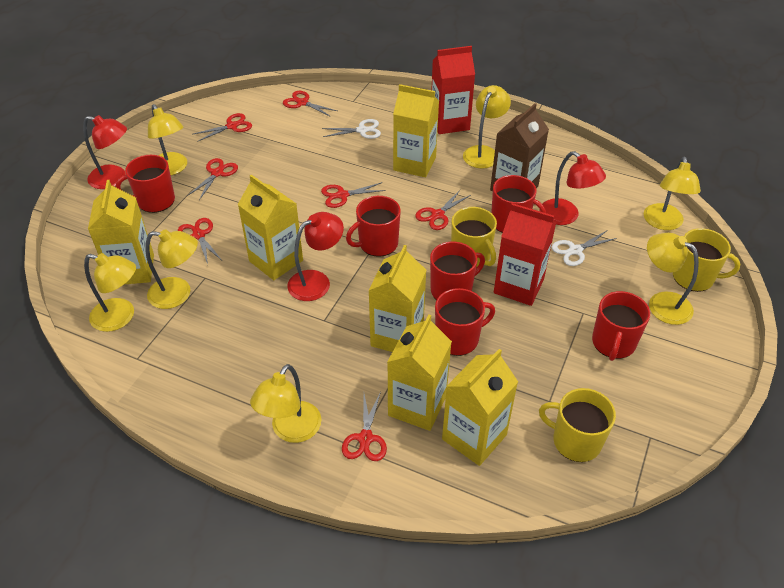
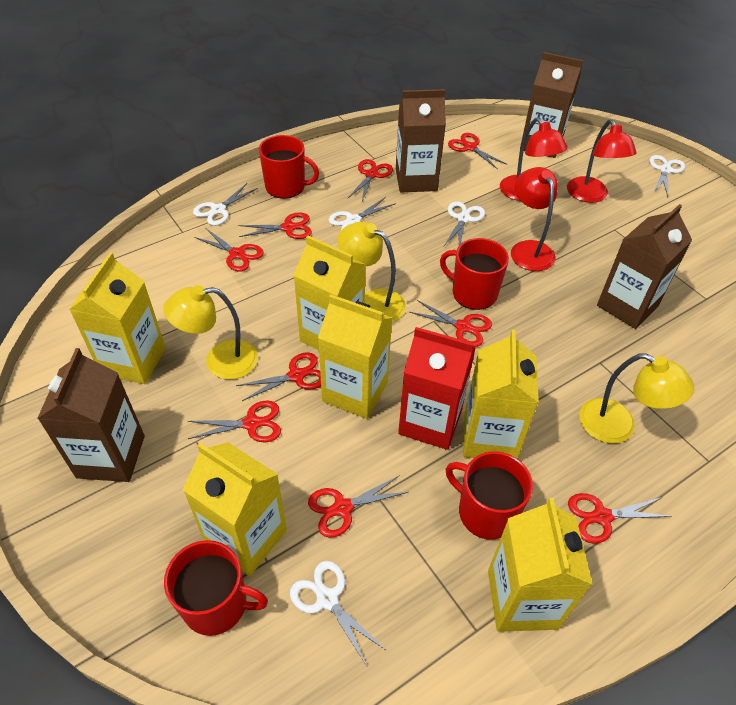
brown carton: [490,103,549,192] = 1 -> [37,348,145,482] [396,89,446,193] [520,52,583,158] [597,204,692,329] = 4
red carton: [432,46,475,134] [494,203,556,306] = 2 -> [398,327,476,450] = 1
red mug: [116,155,175,213] [346,196,401,257] [430,241,485,300] [435,288,495,356] [491,175,546,233] [592,291,650,361] = 6 -> [164,540,268,636] [259,135,319,199] [440,238,509,310] [446,451,533,540] = 4
red scissors: [178,218,221,264] [187,158,238,200] [194,113,252,142] [283,91,337,117] [321,182,386,208] [342,391,387,461] [415,190,471,230] = 7 -> [188,400,281,442] [194,229,264,271] [236,352,321,401] [238,213,312,239] [308,475,408,538] [348,159,393,201] [409,300,492,347] [448,133,507,169] [568,493,672,544] = 9
white scissors: [322,119,381,139] [552,230,617,266] = 2 -> [193,183,258,226] [290,561,386,666] [328,197,396,230] [444,201,485,246] [649,155,685,197] = 5
yellow lamp: [84,253,136,332] [146,229,198,309] [148,104,187,175] [250,364,321,443] [463,85,511,168] [644,157,701,230] [647,233,699,325] = 7 -> [163,285,258,380] [338,221,406,322] [579,353,694,444] = 3
yellow mug: [451,207,497,268] [539,388,616,462] [673,228,740,292] = 3 -> none = 0

